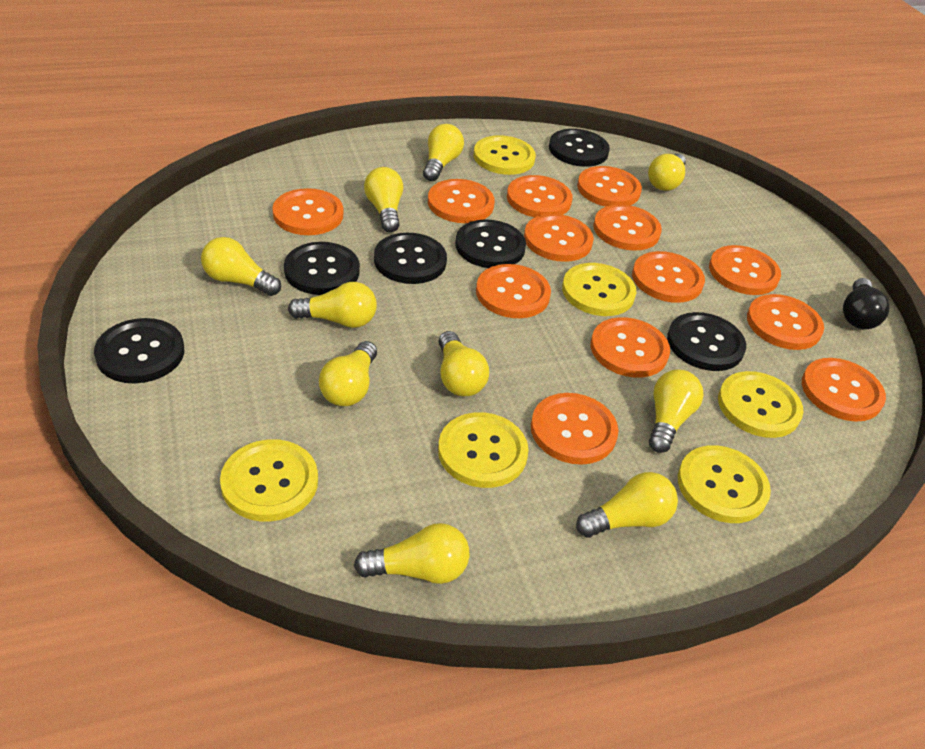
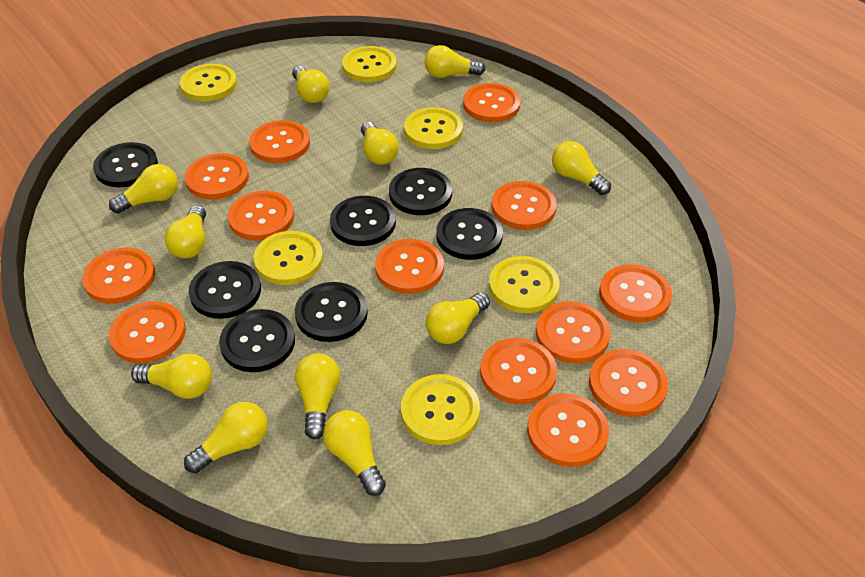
black button: [94,318,184,384] [284,242,360,295] [374,233,447,284] [455,220,526,268] [549,129,610,167] [667,312,746,371] = 6 -> [93,142,158,187] [189,261,261,319] [219,309,295,372] [295,282,368,342] [330,196,396,246] [389,168,452,215] [436,208,503,260] = 7
black light bulb: [843,278,889,329] = 1 -> none = 0
yellow light bulb: [201,237,281,296] [288,282,377,328] [319,341,377,406] [354,523,469,584] [364,167,403,232] [423,124,464,181] [438,331,489,396] [576,472,678,537] [648,153,686,191] [649,370,704,453] = 10 -> [109,164,178,214] [131,353,212,399] [165,205,206,258] [184,402,268,473] [292,66,329,103] [295,354,340,439] [323,410,386,496] [361,122,399,165] [424,45,486,78] [426,292,490,344] [552,141,611,195] = 11

